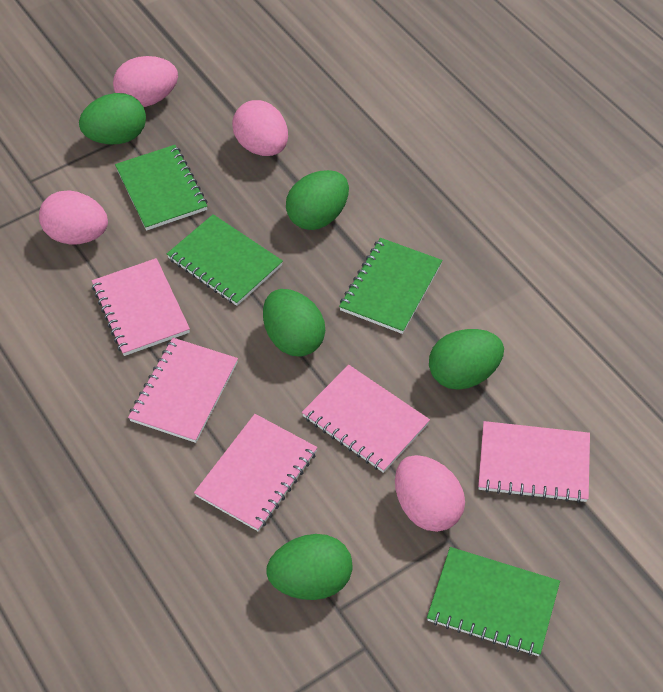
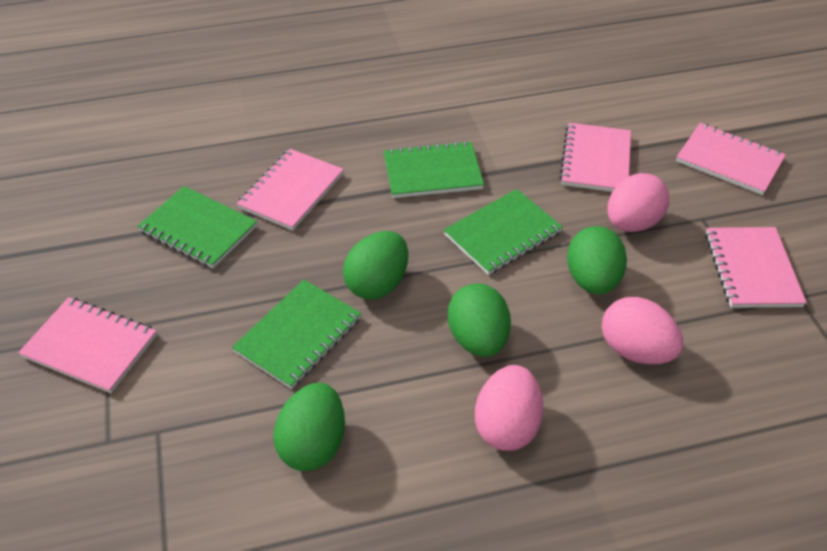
green egg: [79,93,146,144] [263,289,325,356] [266,534,353,600] [286,170,349,230] [429,329,504,390] = 5 -> [273,383,345,471] [343,231,408,299] [448,283,511,357] [567,226,627,294] = 4
pink egg: [39,190,108,245] [113,56,178,107] [232,100,288,156] [395,455,465,532] = 4 -> [475,365,543,451] [602,297,683,364] [608,173,669,232] = 3

